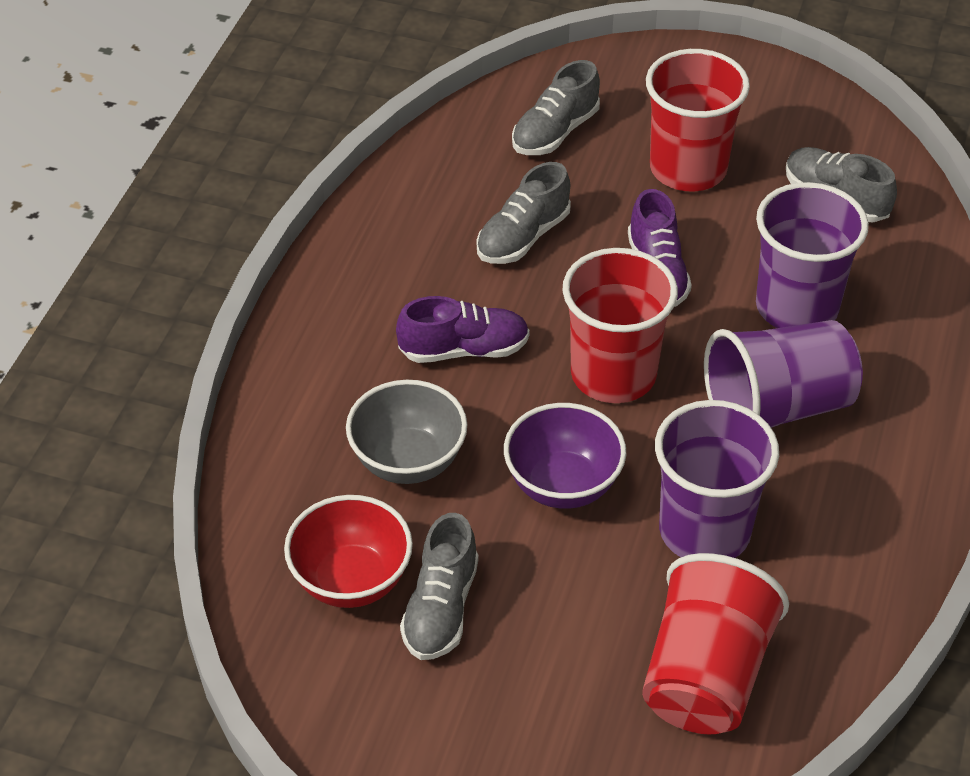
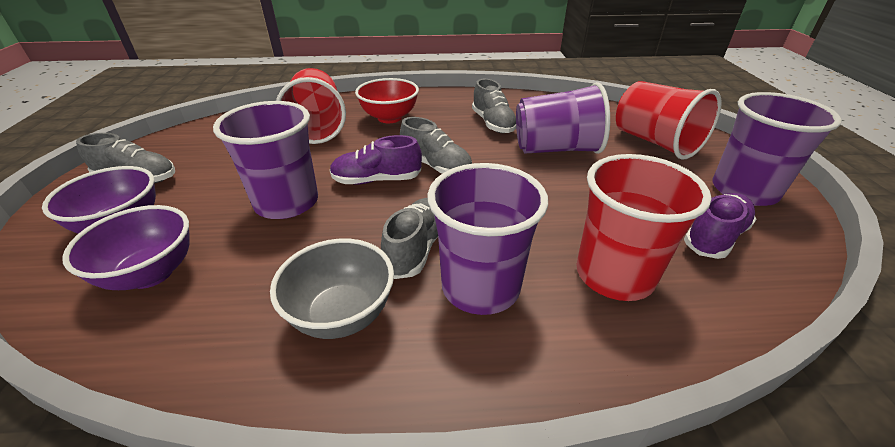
purple bowl: [504,403,626,509] = 1 -> [42,166,156,234] [62,205,190,290] = 2
purple cup: [655,400,779,558] [704,320,863,428] [756,182,869,328] = 3 -> [213,101,318,219] [427,163,548,315] [516,82,610,154] [713,92,842,206] = 4

